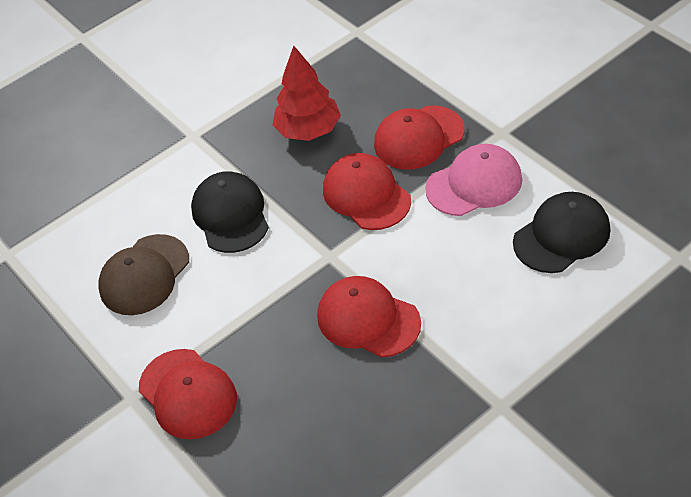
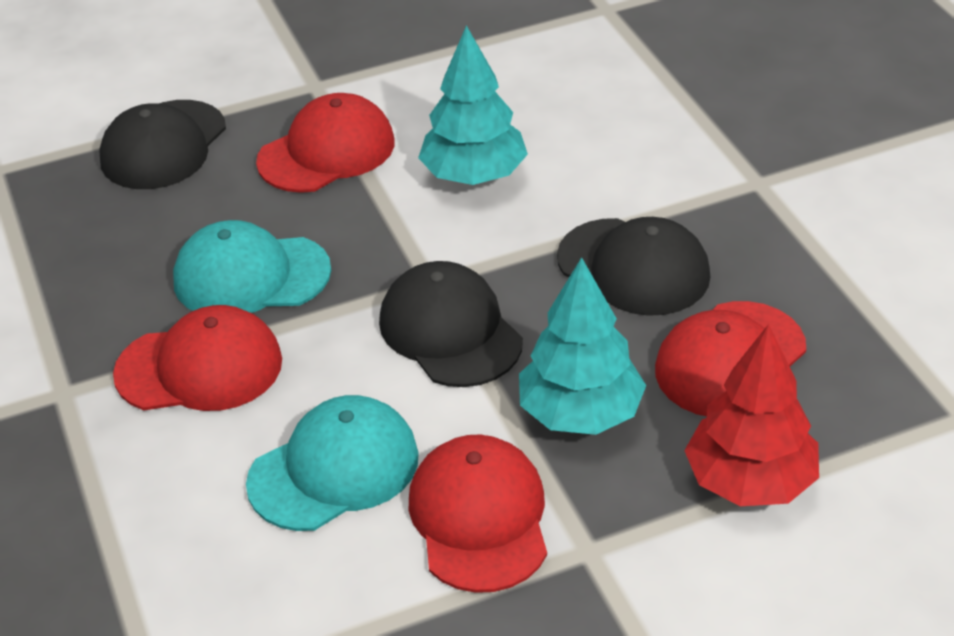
black cap: [191,171,269,253] [513,192,611,273] = 2 -> [99,100,226,189] [379,261,523,387] [557,217,711,316] = 3
brown cap: [98,234,189,315] = 1 -> none = 0
pink cap: [425,144,522,216] = 1 -> none = 0
turquoise cap: none = 0 -> [173,220,331,313] [246,395,419,531] = 2
turquoise tree: none = 0 -> [418,25,528,185] [519,257,646,435] = 2

